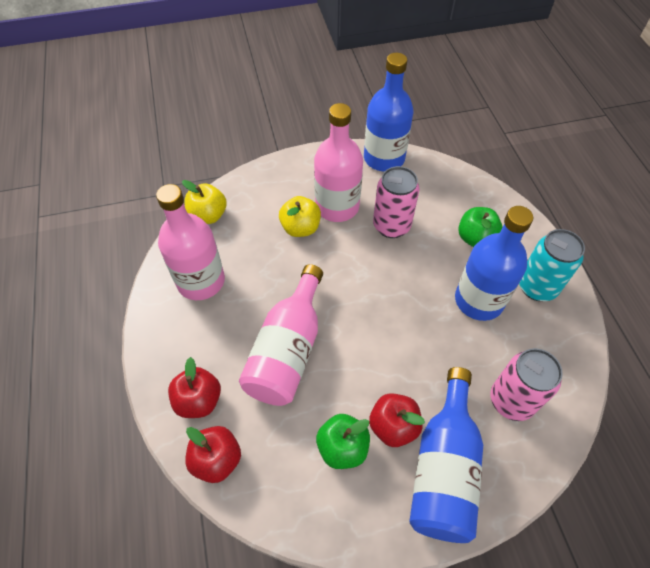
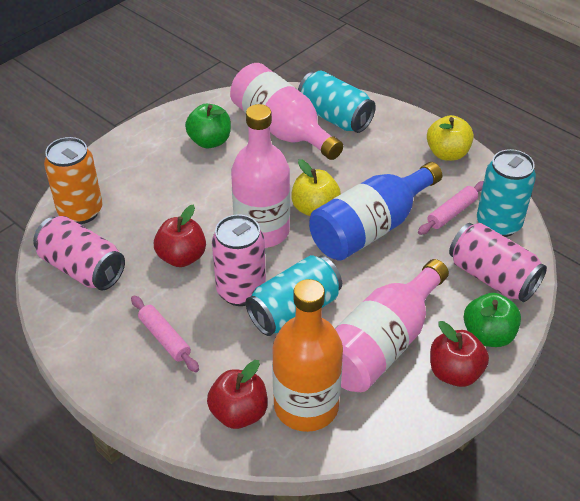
blue bottle: [364,53,413,172] [409,367,483,543] [455,206,533,321] = 3 -> [309,162,442,261] = 1
orange bottle: none = 0 -> [272,279,343,432] = 1
orange can: none = 0 -> [44,137,103,224] = 1
pink can: [373,166,419,238] [491,348,563,421] = 2 -> [33,216,125,290] [212,214,266,306] [449,223,547,302] = 3
pink rolling pin: none = 0 -> [131,296,199,372] [418,181,484,235] = 2
turquoise can: [519,229,585,301] = 1 -> [245,255,342,336] [298,71,376,133] [477,149,536,237] = 3

